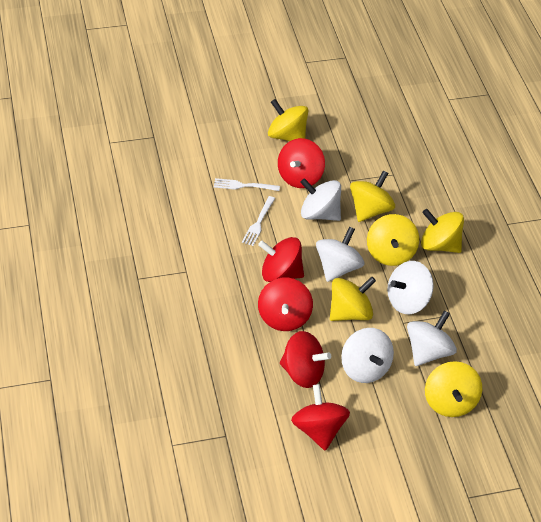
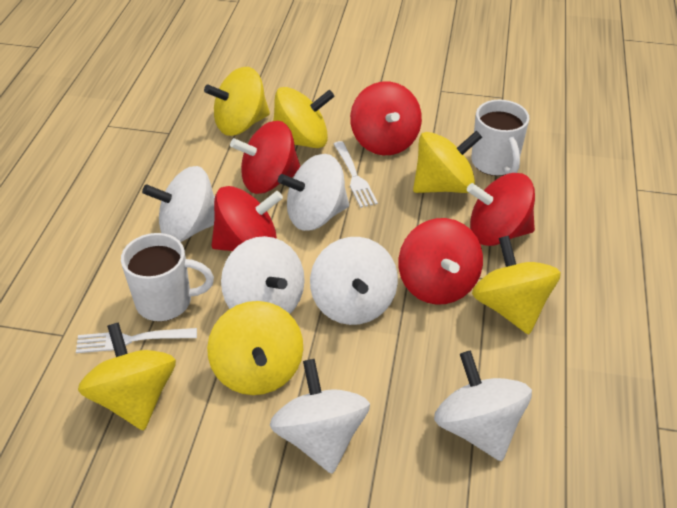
white mug: none = 0 -> [121,233,214,322] [471,100,530,176] = 2
white spinning top: [300,178,341,221] [316,226,364,282] [341,328,394,383] [387,261,434,314] [407,310,457,366] = 5 -> [142,166,215,242] [221,236,305,314] [270,359,370,474] [278,154,349,231] [310,237,398,325] [434,351,532,461] = 6

